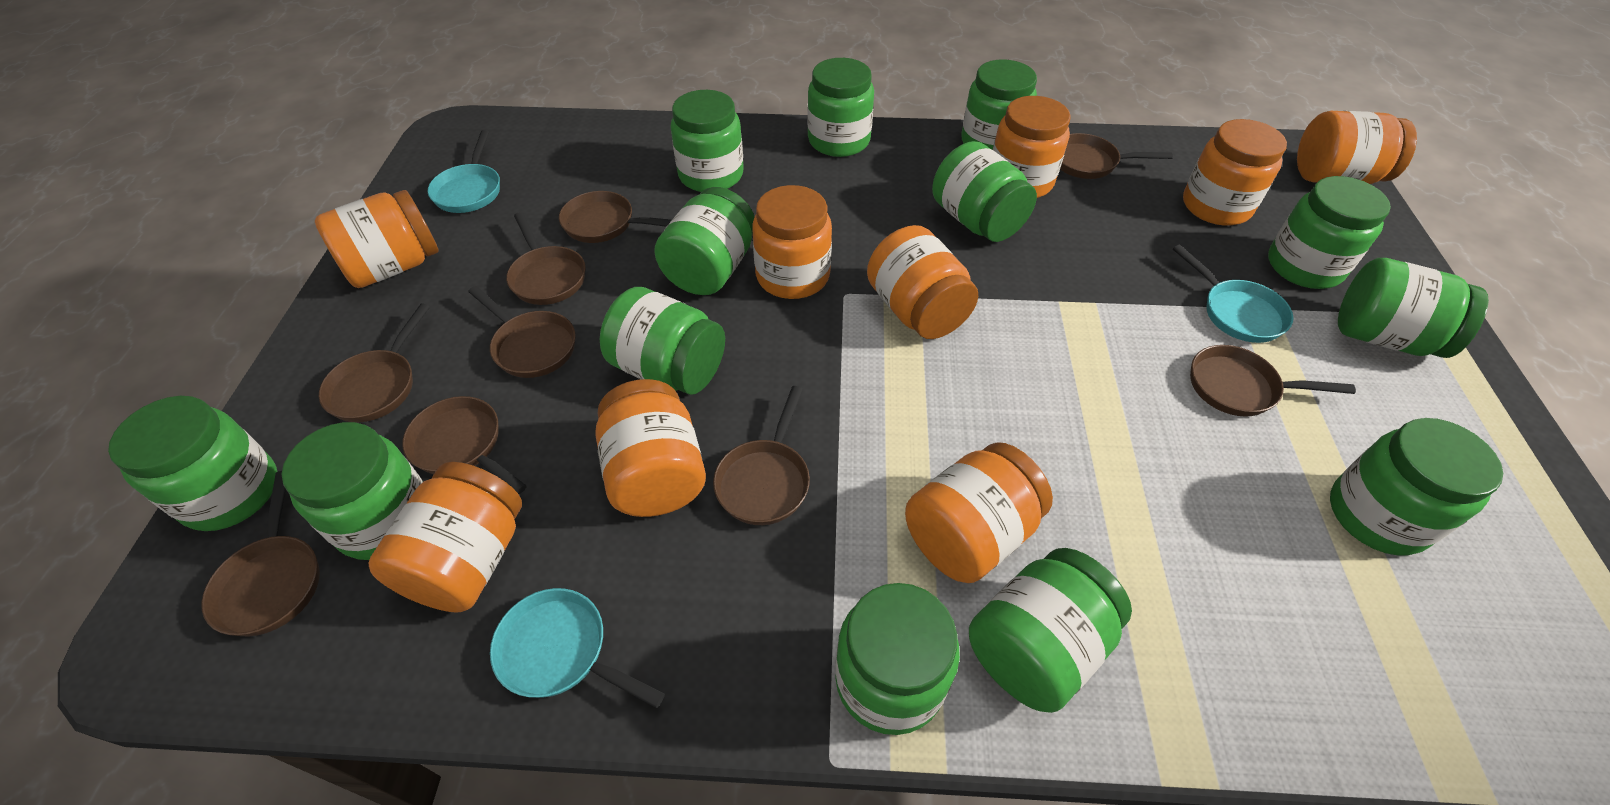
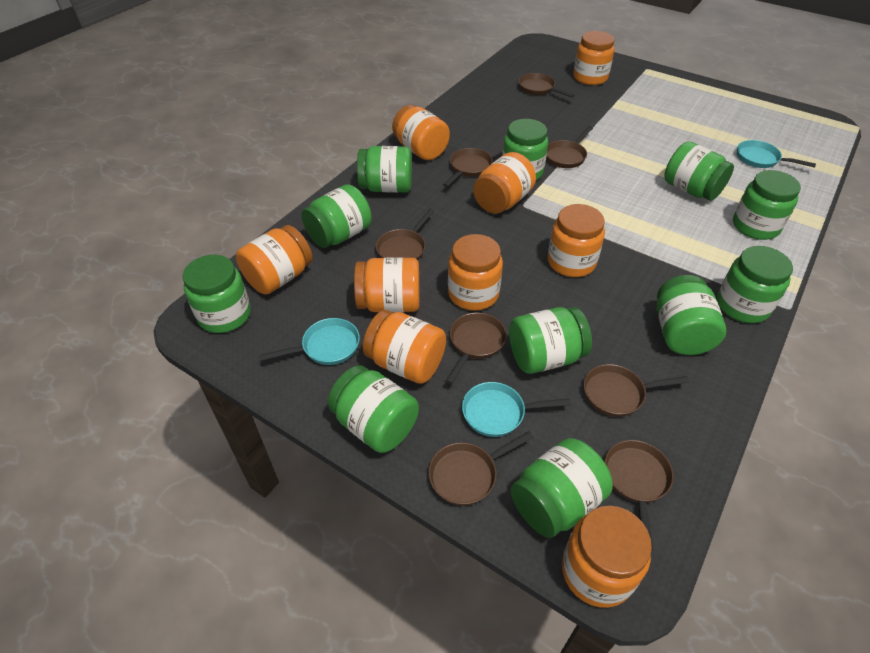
brown pan: [201,471,320,637] [319,303,430,422] [402,396,527,494] [468,286,576,378] [506,212,586,305] [559,191,672,243] [713,386,810,525] [1060,133,1173,179] [1190,345,1356,417] = 9 -> [376,208,434,260] [429,431,534,506] [443,148,493,187] [446,313,507,384] [518,73,574,98] [546,126,593,168] [584,364,690,417] [604,440,674,550] = 8
green jar: [108,396,277,531] [282,422,423,560] [600,287,725,395] [654,187,754,295] [670,90,744,192] [807,58,874,157] [835,583,960,735] [932,141,1037,242] [962,59,1037,150] [969,548,1132,713] [1268,176,1391,289] [1330,418,1503,555] [1338,258,1489,358] = 13 -> [183,255,251,333] [302,184,372,248] [328,365,419,453] [357,146,412,193] [502,119,548,180] [509,307,592,374] [510,438,613,538] [657,275,726,355] [664,141,734,201] [717,246,793,323] [733,170,801,240] = 11

